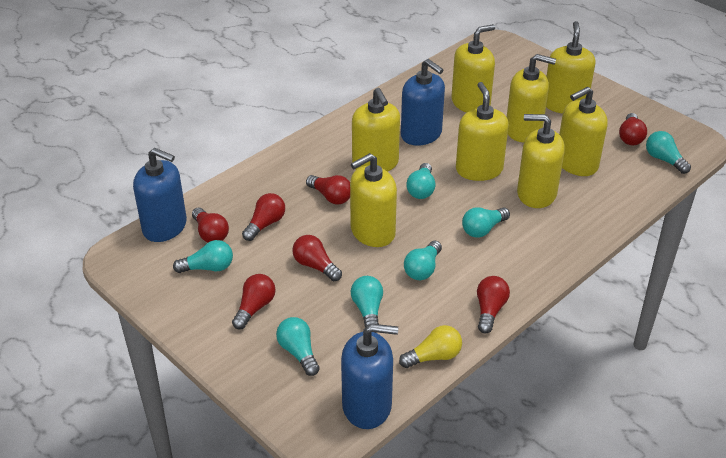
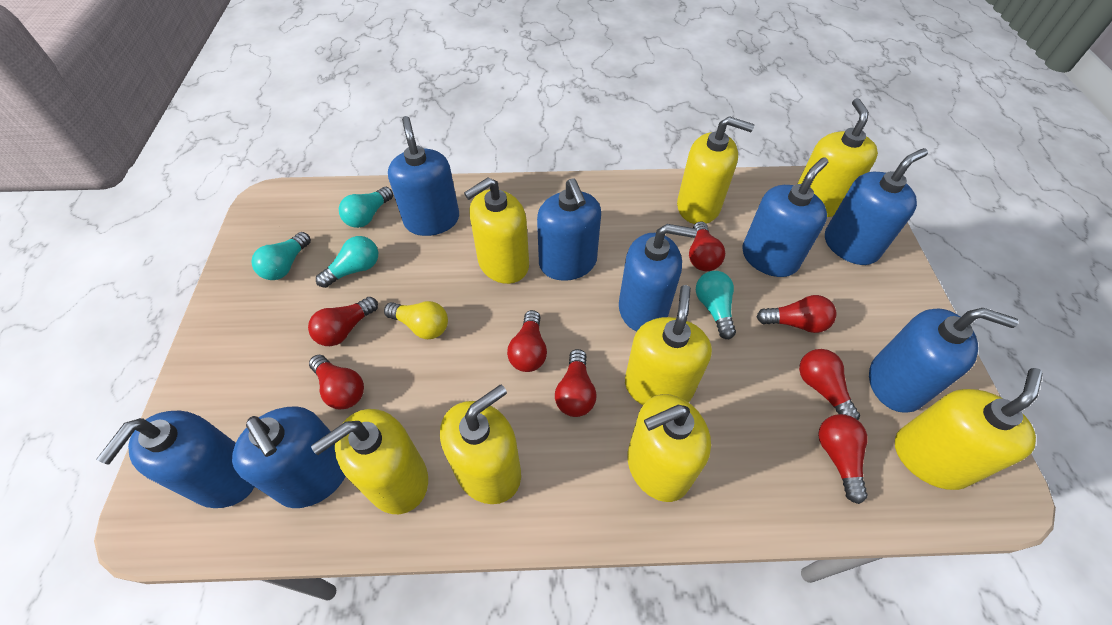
blue soap dispenser: [133,148,187,242] [341,324,398,429] [401,59,445,146] = 3 -> [96,410,254,508] [232,406,346,508] [388,116,459,236] [537,178,601,281] [619,224,697,331] [742,157,828,277] [825,148,928,265] [869,308,1019,413] = 8
red light bulb: [192,207,229,243] [232,274,276,329] [242,193,285,241] [292,235,342,281] [306,175,350,205] [477,276,510,334] [619,113,647,145] = 7 -> [308,297,378,346] [309,355,364,409] [507,310,547,372] [555,349,596,417] [689,221,725,271] [757,295,836,333] [799,349,860,420] [818,414,868,504] = 8
turquoise light bulb: [173,240,233,273] [276,317,320,376] [351,276,383,333] [404,241,442,280] [406,163,436,199] [462,207,510,238] [646,131,691,174] = 7 -> [251,232,311,280] [316,236,378,288] [339,187,393,228] [696,271,736,339] = 4

